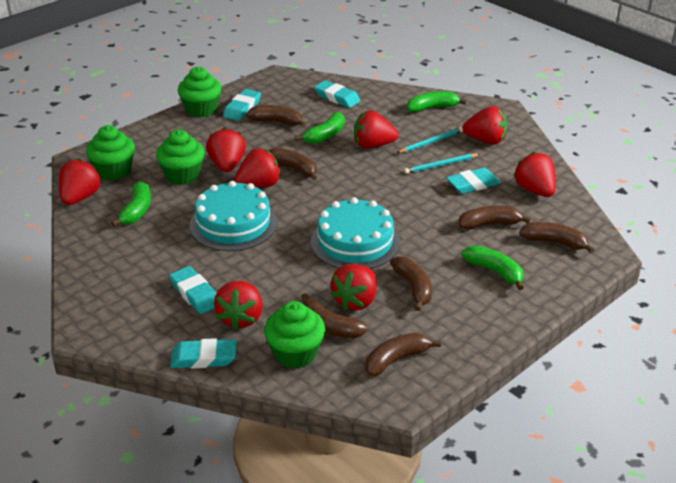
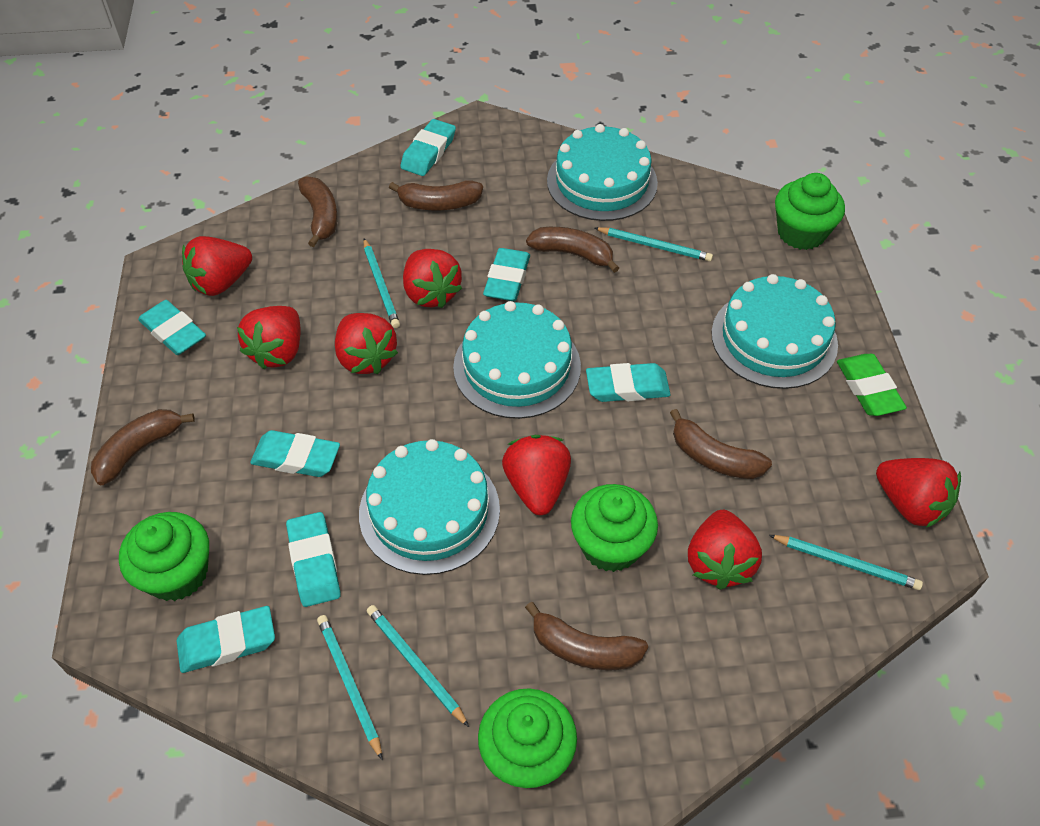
brown banana: [246,105,306,127] [268,148,317,180] [301,293,368,339] [365,333,441,376] [390,256,432,311] [459,206,531,230] [519,222,595,253] = 7 -> [91,409,195,485] [298,176,338,247] [389,180,483,210] [525,602,648,670] [526,227,619,273] [670,409,772,479] = 6
green banana: [111,181,151,226] [295,112,345,144] [407,91,467,112] [461,245,524,290] = 4 -> none = 0
green eraser: none = 0 -> [837,354,907,416] = 1
red strawberry: [59,159,101,205] [206,127,246,172] [214,281,263,330] [234,148,281,188] [330,264,377,311] [354,110,398,149] [463,106,508,144] [514,152,556,197] = 8 -> [182,236,252,296] [237,306,301,369] [335,313,398,374] [403,249,462,308] [502,435,571,515] [688,510,762,590] [876,458,961,528] = 7
turquoise cake: [190,181,277,251] [311,197,400,269] = 2 -> [359,439,500,575] [453,301,581,419] [547,124,658,221] [712,274,838,389] = 4
turquoise eraser: [169,266,217,314] [170,338,236,369] [223,89,261,121] [314,80,361,108] [446,167,500,194] = 5 -> [138,300,206,355] [177,606,275,673] [250,430,340,477] [286,512,341,607] [400,119,456,176] [483,248,530,301] [586,363,671,402] = 7
turquoise pencil: [397,127,463,153] [404,153,480,174] = 2 -> [317,615,383,760] [363,238,400,328] [367,605,469,727] [595,227,713,262] [769,535,923,590] = 5

